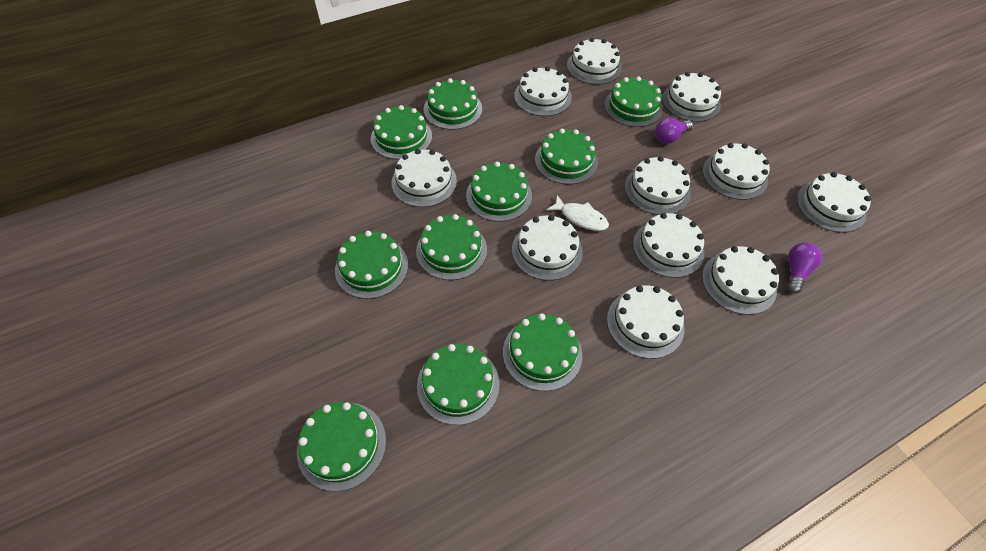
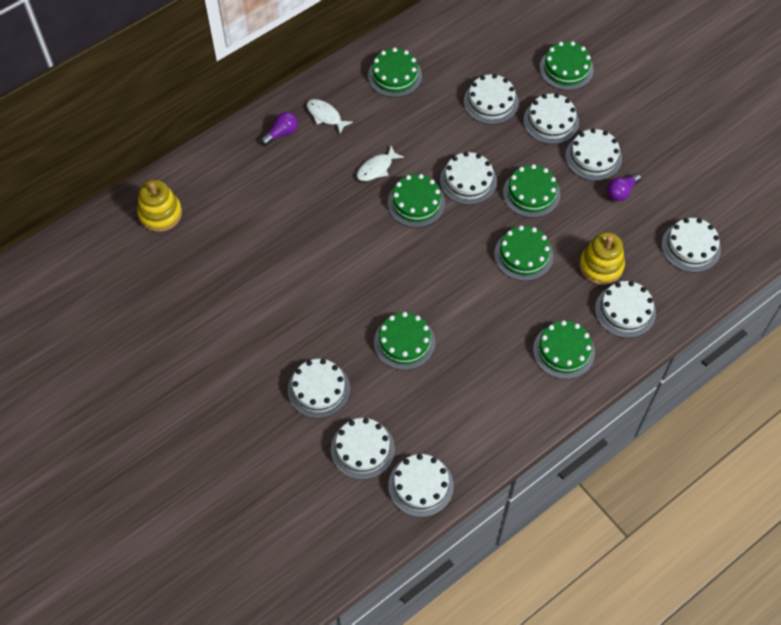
green cake: [297,402,386,491] [335,231,408,299] [371,105,432,160] [416,214,487,280] [417,344,499,425] [424,78,482,130] [466,162,532,222] [503,313,582,391] [535,128,598,185] [604,76,663,127] = 10 -> [368,48,422,98] [374,312,435,370] [388,174,445,228] [494,226,553,281] [503,164,560,218] [533,320,595,379] [540,41,594,90] = 7
white cake: [391,149,457,207] [512,215,583,281] [514,67,572,116] [567,38,622,85] [607,285,684,359] [625,156,691,215] [633,213,704,278] [662,72,721,122] [702,246,779,315] [703,143,770,200] [797,172,871,233] = 11 -> [288,359,350,418] [331,418,395,480] [388,454,454,517] [440,152,497,205] [464,74,519,125] [523,93,579,144] [565,128,622,181] [595,281,656,338] [661,218,721,273] = 9
white fish: [546,195,609,231] = 1 -> [307,99,353,134] [357,146,404,181] = 2
yellow stacking toy: none = 0 -> [137,180,182,232] [579,232,625,285] = 2

